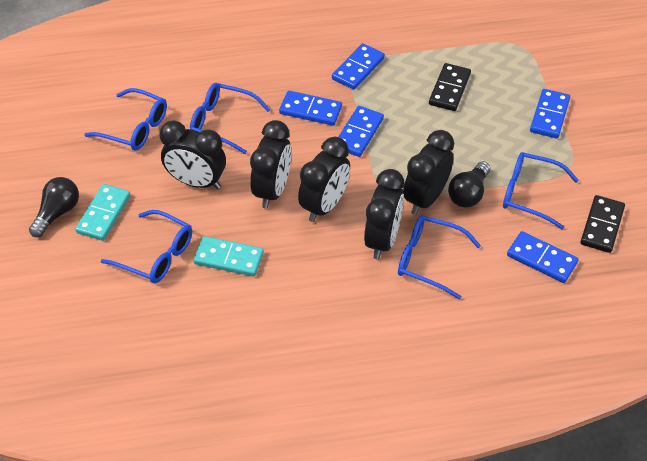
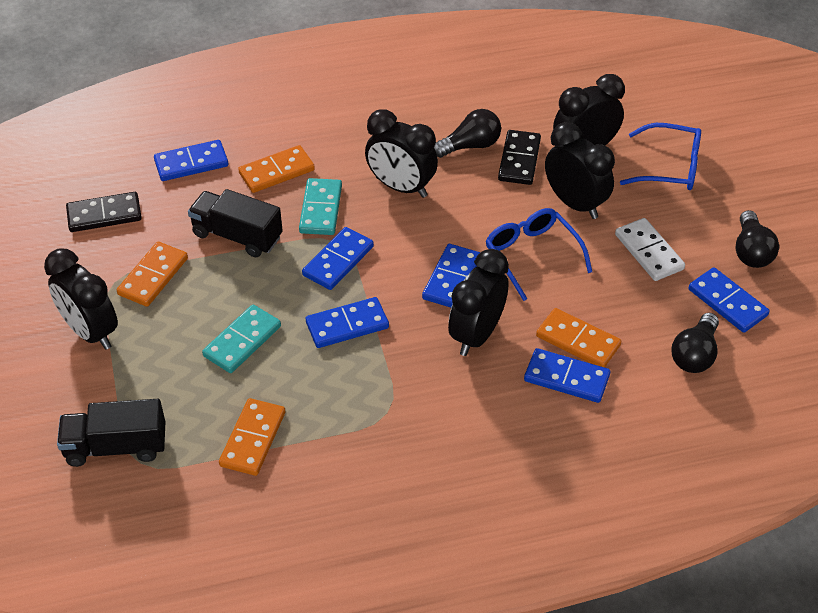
black light bulb: [29,177,79,237] [448,161,490,208] = 2 -> [434,109,501,158] [671,313,719,373] [736,210,779,268] = 3
black truck: none = 0 -> [57,399,165,467] [188,189,283,258] = 2
blue domino: [279,91,342,126] [332,43,385,90] [338,106,384,157] [507,231,579,283] [530,89,570,138] = 5 -> [154,140,228,181] [302,227,374,290] [306,297,389,348] [422,244,480,308] [524,348,610,403] [689,267,769,333] = 6
blue glasses: [84,88,167,150] [101,210,192,283] [190,83,271,154] [398,216,481,299] [503,152,579,230] = 5 -> [485,208,592,301] [620,123,701,190] = 2
orange domino: none = 0 -> [117,242,188,307] [219,398,285,476] [238,145,315,193] [536,308,621,368] = 4
white domino: none = 0 -> [615,218,685,281] = 1

